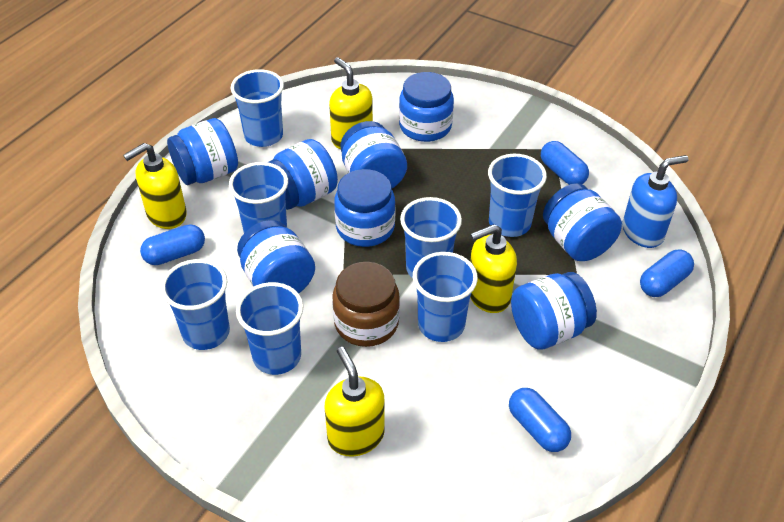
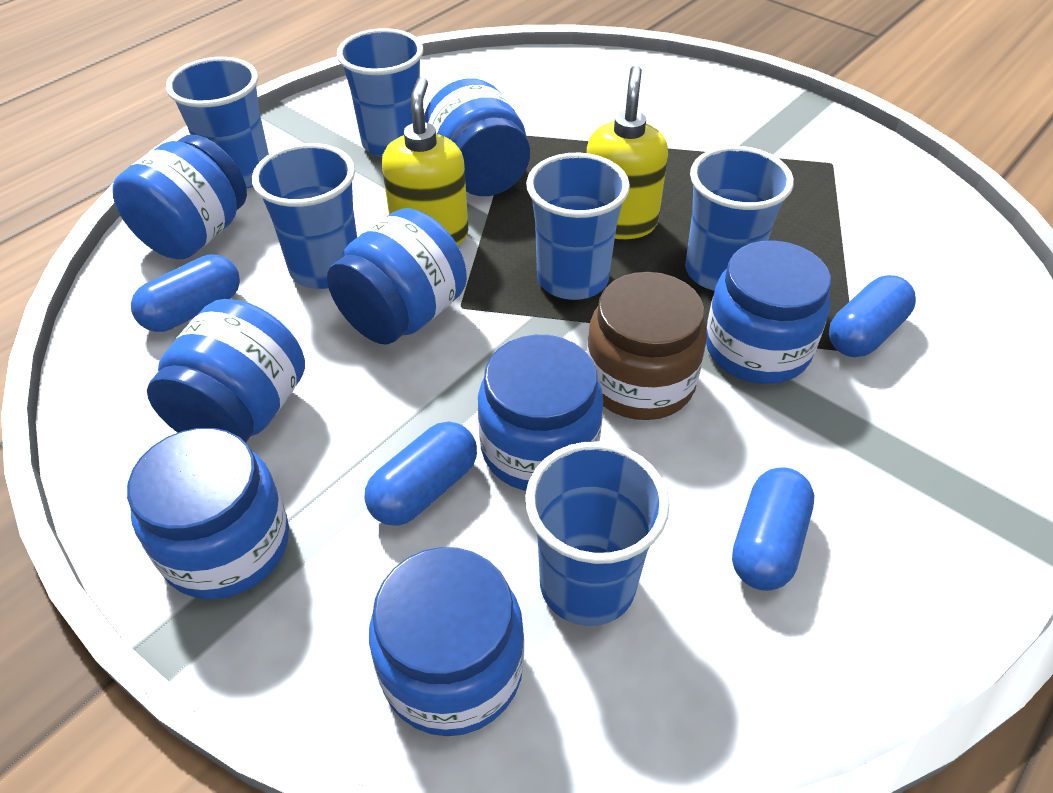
blue cup: [161,259,230,350] [229,162,288,233] [230,69,284,147] [236,282,304,375] [400,197,462,278] [413,252,478,342] [488,154,547,237] = 7 -> [166,57,269,188] [252,143,357,289] [337,28,423,157] [525,441,670,626] [526,153,630,300] [685,146,794,291] = 6
blue soap dispenser: [622,155,688,248] = 1 -> none = 0
yellow soap dispenser: [123,143,187,229] [325,347,384,457] [329,57,373,149] [470,224,517,313] = 4 -> [382,77,469,245] [586,65,668,239] = 2

